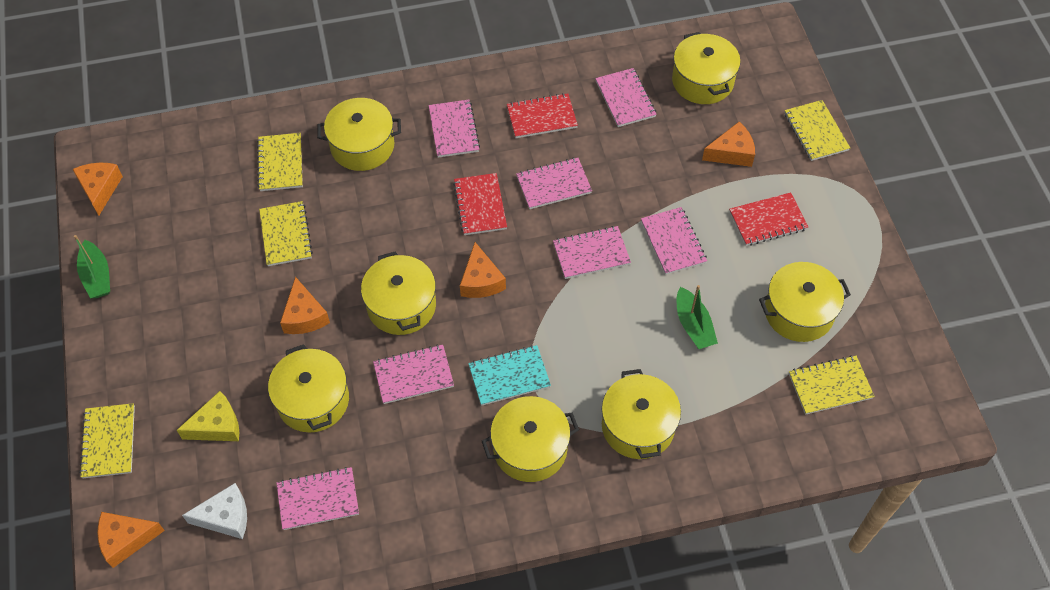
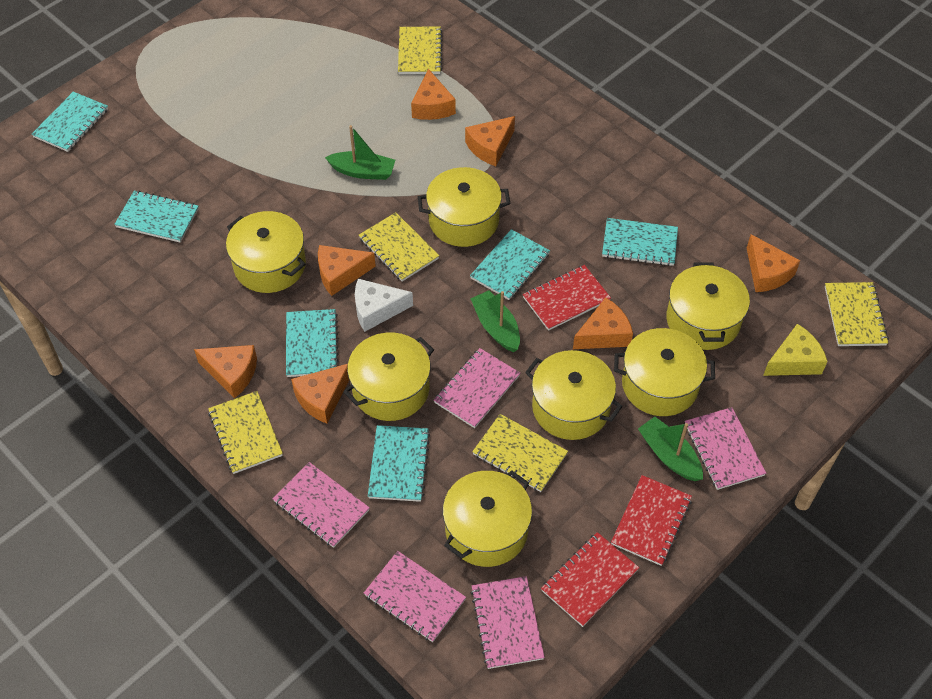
green boat: [74,235,110,298] [677,285,718,349] = 2 -> [325,125,395,180] [470,290,520,352] [638,417,703,481] = 3
orange cheese: [72,162,123,216] [97,512,165,568] [280,277,330,334] [460,242,506,298] [702,122,755,167] = 5 -> [194,345,257,398] [291,364,349,424] [318,245,376,296] [411,69,456,120] [465,116,515,166] [573,298,633,349] [747,234,800,292] = 7
pink notebook: [277,467,359,530] [373,344,454,404] [428,100,480,158] [516,158,592,209] [553,226,631,279] [595,68,657,127] [641,207,707,275] = 7 -> [272,462,370,548] [364,551,466,642] [434,348,520,428] [471,576,545,669] [685,407,766,490] = 5
turquoise notebook: [468,345,551,406] = 1 -> [32,92,108,152] [114,190,199,243] [286,309,339,377] [368,425,430,502] [470,229,550,300] [602,218,678,266] = 6

